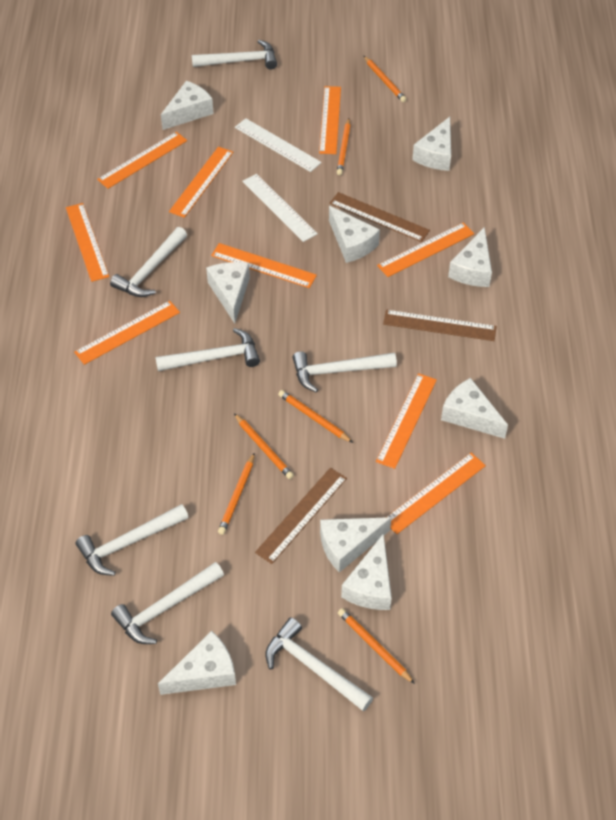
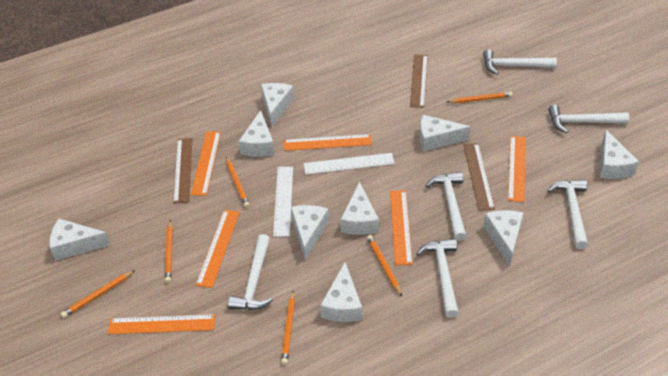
orange ruler: [66,203,109,282] [74,301,180,365] [97,132,187,189] [169,147,233,218] [211,243,317,288] [319,86,341,154] [376,373,437,469] [377,222,474,277] [385,453,486,534] = 9 -> [108,314,216,334] [191,131,221,196] [196,210,240,288] [284,134,372,151] [390,191,413,265] [508,136,526,202] = 6
white hammer: [76,504,189,576] [110,227,187,297] [111,562,224,644] [155,328,260,371] [192,40,277,69] [266,617,373,712] [292,351,397,392] = 7 -> [228,234,273,310] [416,239,459,318] [425,172,467,241] [483,49,557,75] [548,105,630,133] [548,180,588,249] = 6

